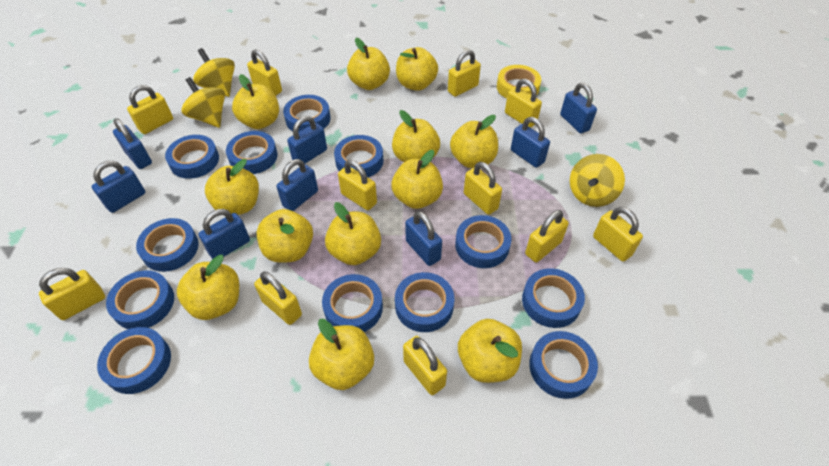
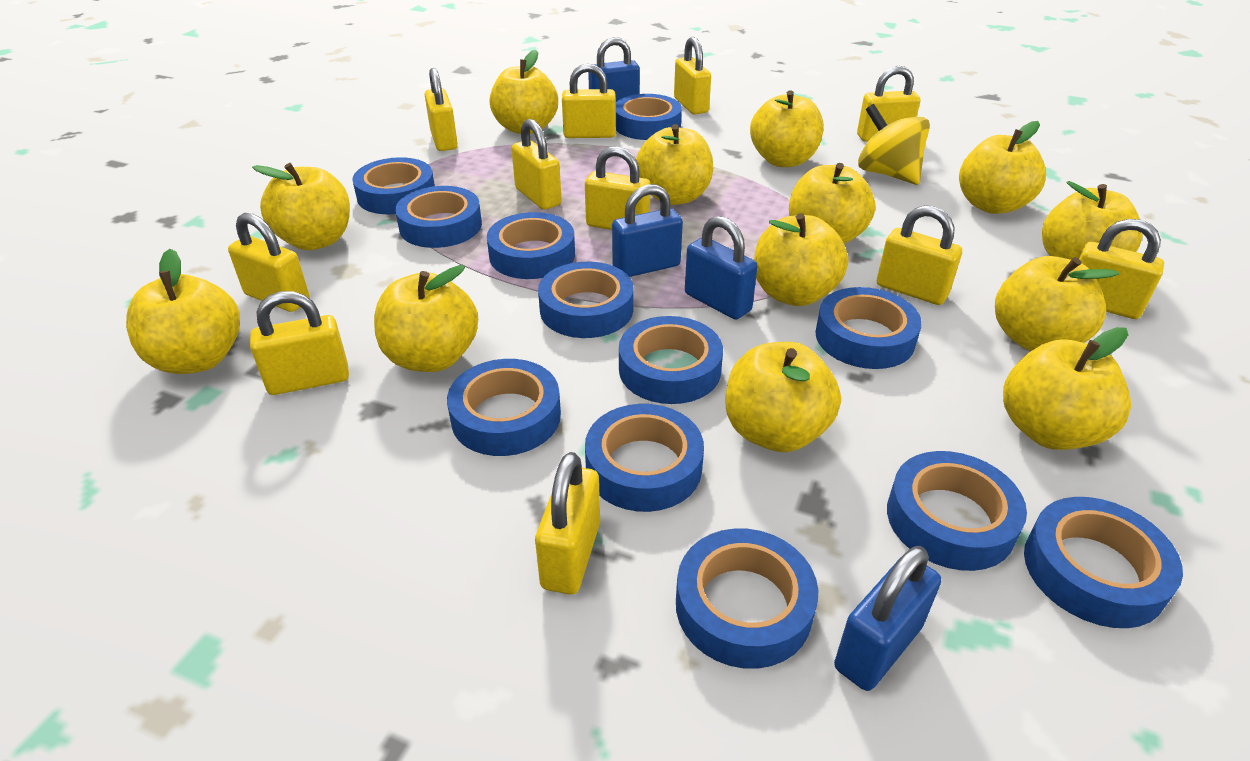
blue padlock: [91,161,145,213] [113,118,152,169] [198,209,250,259] [276,159,318,211] [287,116,327,166] [405,211,442,266] [511,117,550,168] [560,83,597,133] = 8 -> [588,37,640,102] [612,184,683,277] [685,216,758,319] [834,546,941,691] = 4
yellow apple: [177,255,239,320] [205,159,259,215] [232,74,279,129] [257,209,313,263] [309,319,374,390] [325,202,381,265] [347,38,390,90] [391,150,443,209] [392,110,440,162] [396,47,438,91] [450,115,498,168] [458,319,522,383] = 12 -> [126,249,240,374] [252,163,350,250] [374,265,478,372] [490,50,558,134] [636,124,713,205] [725,342,841,452] [750,90,824,167] [754,213,848,306] [789,163,876,244] [959,121,1046,214] [995,256,1119,351] [1003,327,1131,450] [1042,181,1143,260] = 13
yellow spinning top: [181,77,225,128] [193,48,235,97] [570,154,625,207] = 3 -> [858,104,930,185] = 1
yellow tape: [497,65,541,98] = 1 -> none = 0

